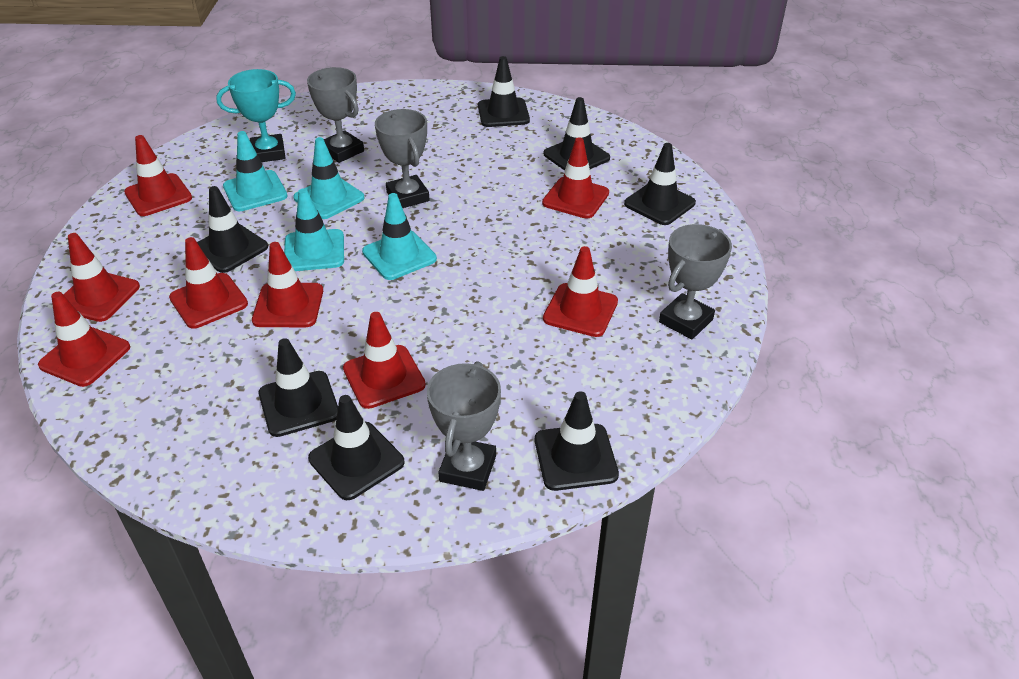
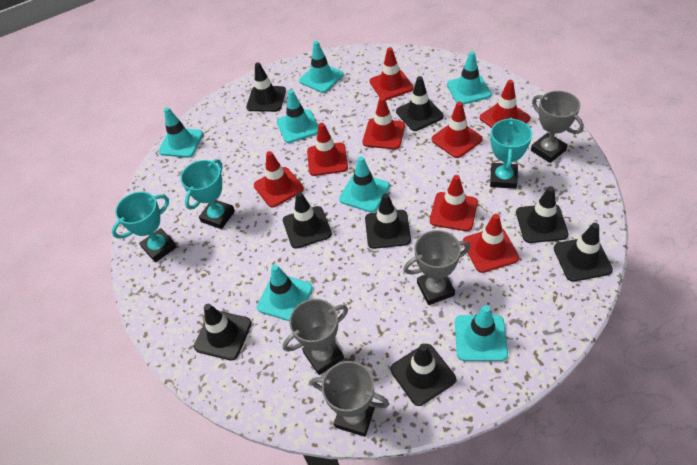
black traffic cone: [197,186,268,273] [259,338,338,437] [308,395,405,500] [478,56,530,127] [535,391,619,491] [544,97,610,171] [624,143,696,225] = 7 -> [194,304,252,360] [246,63,286,112] [283,192,332,249] [365,193,411,249] [390,344,456,406] [396,76,444,131] [516,186,569,243] [554,223,613,282] = 8
turquoise traffic cone: [223,131,287,211] [284,188,344,271] [293,137,364,219] [362,193,437,280] = 4 -> [159,107,203,158] [257,264,313,321] [277,90,318,143] [299,41,344,93] [339,156,390,213] [447,51,492,105] [455,305,508,361] = 7
turquoise trophy: [216,69,296,162] = 1 -> [112,192,177,262] [180,159,235,229] [490,117,532,189] = 3

